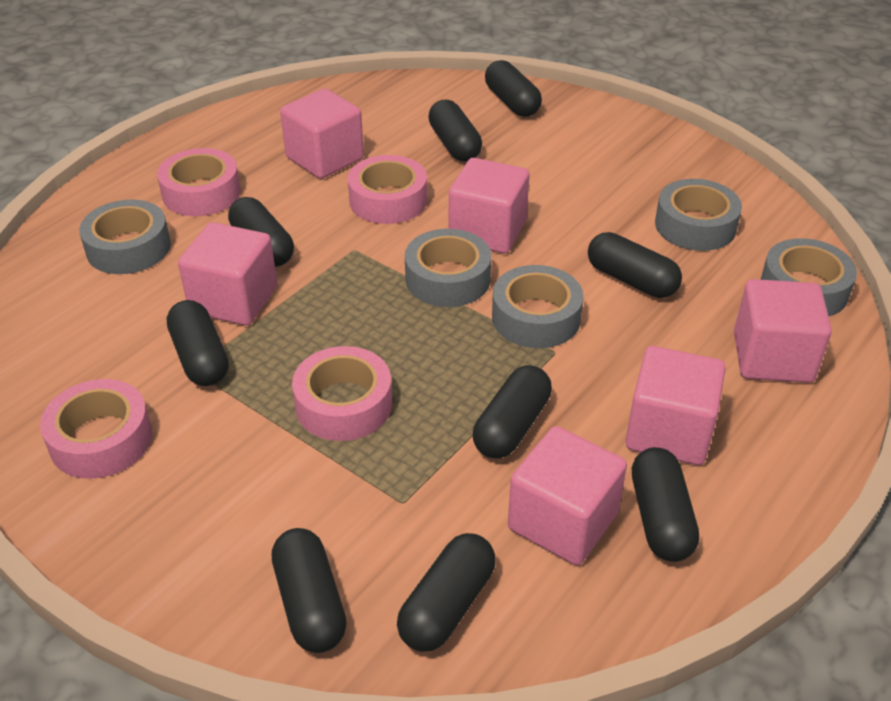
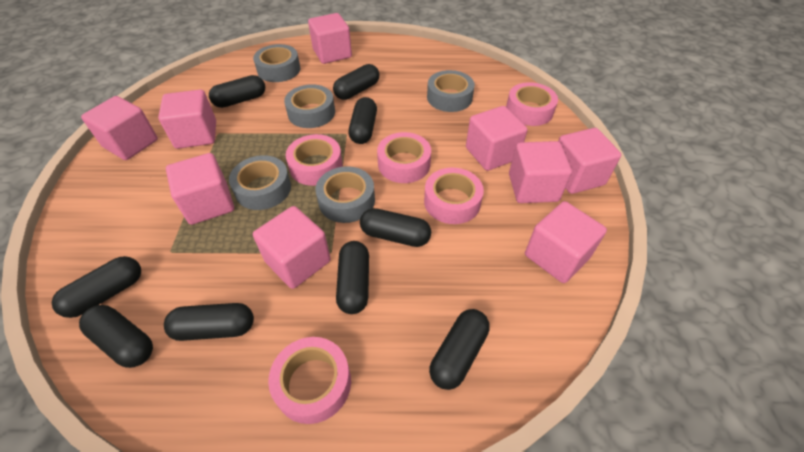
pink cube: [178,222,277,326] [280,88,364,179] [449,158,530,254] [508,426,627,565] [626,346,726,465] [734,279,832,383] = 6 -> [81,96,158,160] [158,90,216,149] [166,153,234,225] [253,206,331,289] [308,13,352,64] [466,106,528,171] [509,141,572,203] [525,201,607,283] [558,128,621,194] = 9
pink tape: [40,379,152,479] [157,148,241,216] [292,346,392,441] [348,155,427,224] = 4 -> [268,337,351,424] [286,134,343,186] [377,132,431,183] [424,168,484,224] [506,82,558,126] = 5

